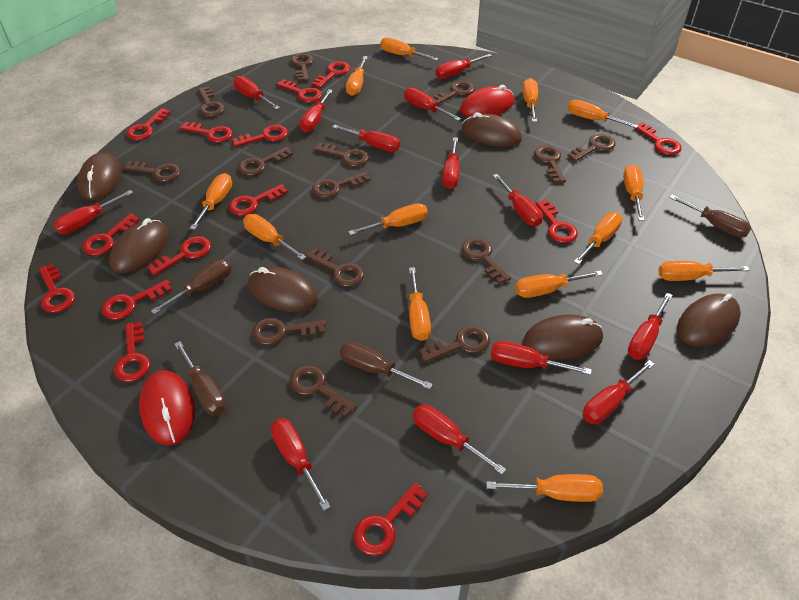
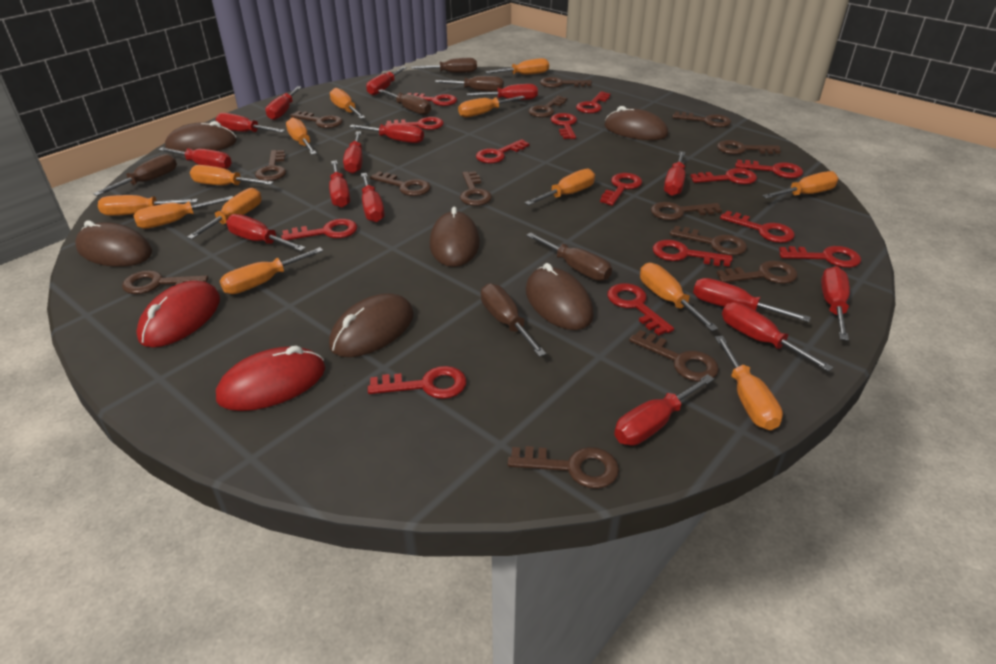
brown screwdriver: [151,259,232,315] [174,341,226,416] [340,342,433,389] [669,195,751,238] = 4 -> [93,154,177,196] [378,89,431,115] [411,58,477,73] [435,76,504,92] [481,283,546,357] [526,232,612,281] = 6
red screwdriver: [53,190,133,234] [233,76,280,110] [271,419,331,511] [299,89,333,132] [332,125,400,152] [404,88,461,121] [413,405,506,475] [435,54,492,79] [442,137,460,189] [491,341,592,375] [493,174,543,226] [583,360,655,424] [628,293,673,360] = 13 -> [158,147,232,169] [215,113,285,133] [226,214,306,251] [265,86,302,120] [329,160,350,208] [343,131,363,174] [349,124,424,143] [361,173,385,222] [366,67,407,95] [467,84,538,100] [614,374,714,446] [664,151,685,196] [693,278,811,322] [722,302,834,372] [821,266,850,340] = 15

